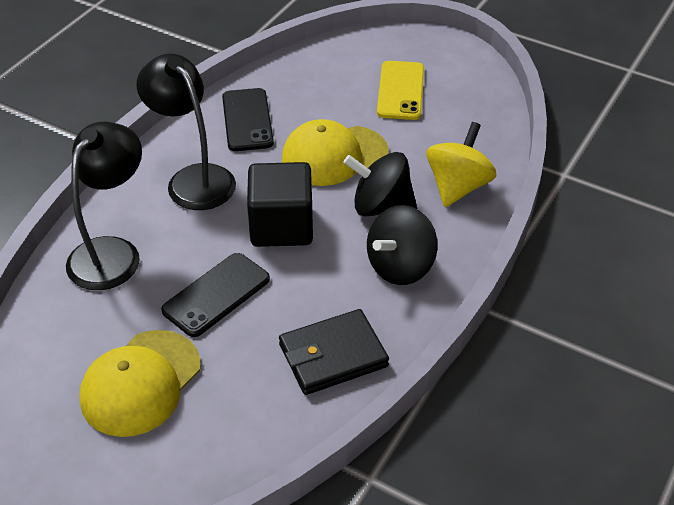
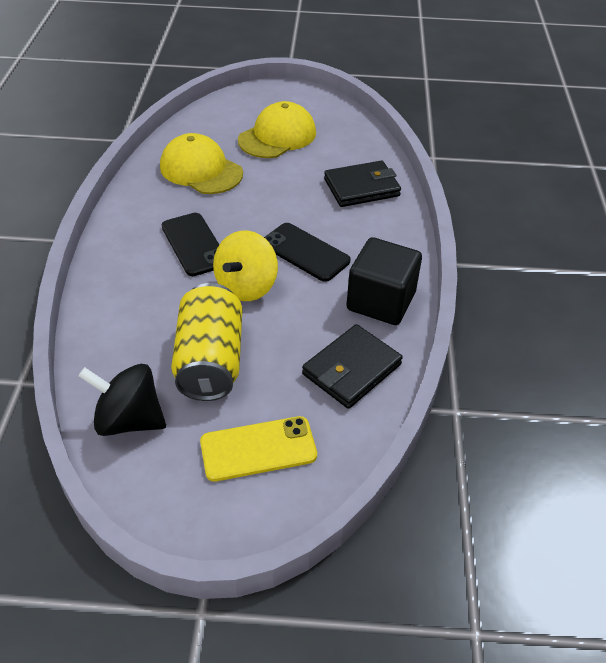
black lamp: [66,122,142,290] [137,53,236,210] = 2 -> none = 0
black spinning top: [344,152,417,217] [367,205,438,285] = 2 -> [78,364,166,436] = 1
black wallet: [279,309,389,395] = 1 -> [302,324,403,409] [324,161,401,207] = 2
yellow can: none = 0 -> [171,283,242,401] = 1

